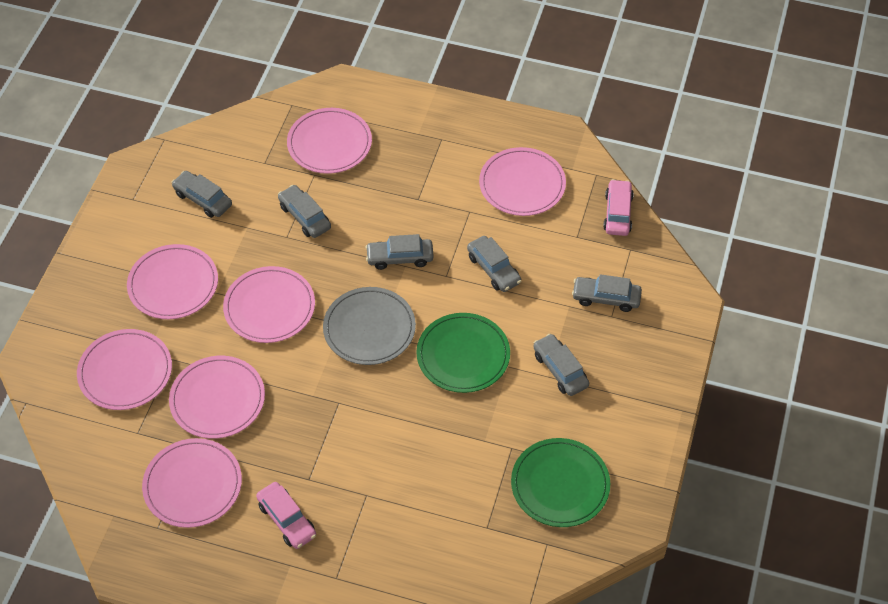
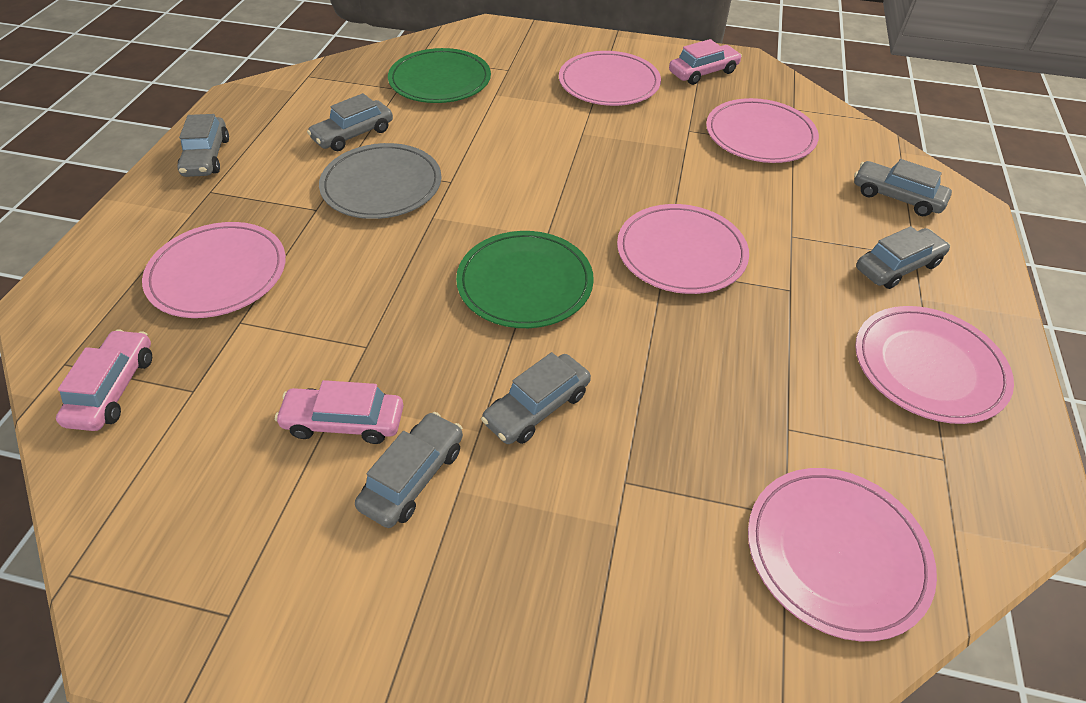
pink car: [256,482,316,549] [603,179,634,236] = 2 -> [56,329,152,431] [275,380,403,444] [669,39,742,85] = 3
pink plate: [77,329,172,410] [127,244,218,319] [142,438,242,528] [169,356,265,439] [223,266,315,343] [287,108,372,174] [479,147,566,216] = 7 -> [142,222,286,318] [559,51,661,106] [617,204,749,294] [706,98,819,163] [748,468,937,641] [855,306,1014,424] = 6

